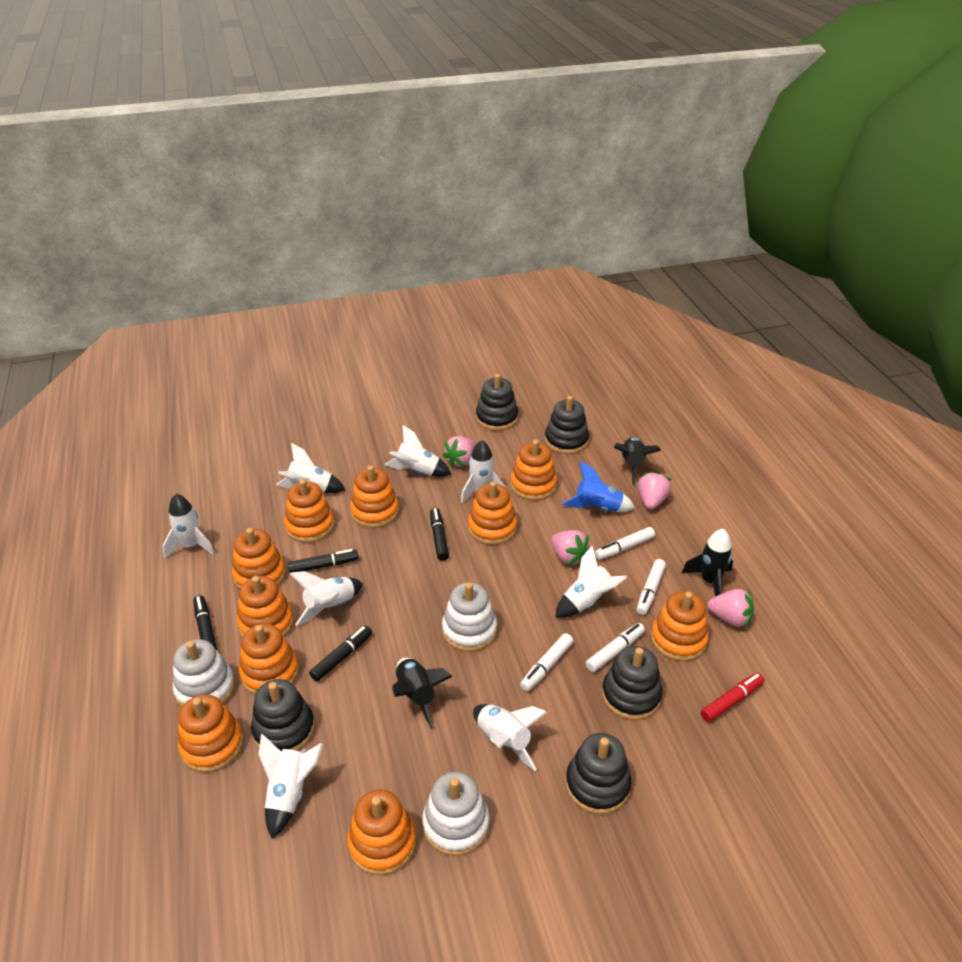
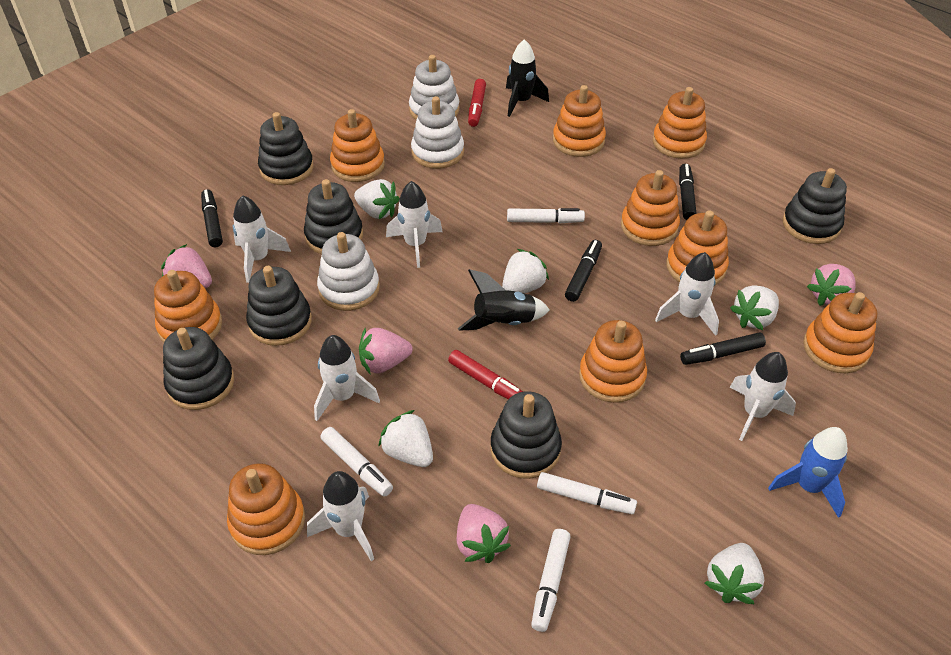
black rocket: [392,658,453,729] [614,437,661,485] [682,529,733,596] = 3 -> [458,269,549,331] [506,39,549,117] = 2
black stacking toy: [251,679,314,751] [476,374,518,431] [545,396,589,454] [566,733,631,814] [602,646,662,720] = 5 -> [163,327,234,410] [246,266,312,346] [258,112,314,185] [304,179,363,254] [490,391,562,479] [783,168,847,244] = 6
orange stacking toy: [178,694,244,773] [232,528,286,589] [237,576,294,637] [239,624,299,694] [284,479,335,543] [347,790,416,875] [350,465,399,528] [468,481,517,545] [511,440,557,500] [651,591,709,661] = 10 -> [154,270,222,343] [227,463,305,555] [330,109,385,182] [553,85,606,157] [579,320,647,403] [621,170,680,246] [653,87,707,159] [666,210,729,285] [803,292,877,373] = 9
red marker: [701,673,765,722] = 1 -> [448,350,523,399] [468,79,486,127] = 2
white rocket: [163,494,215,558] [258,734,323,839] [276,443,345,493] [289,571,363,626] [385,425,451,477] [461,440,505,503] [473,704,548,771] [555,546,628,618] = 8 -> [233,195,291,283] [307,471,374,561] [314,335,380,421] [386,181,443,268] [655,252,719,336] [730,352,796,441] = 6
white strawberry: none = 0 -> [354,179,400,219] [378,410,433,467] [502,249,549,293] [705,543,764,604] [730,285,779,330] = 5

